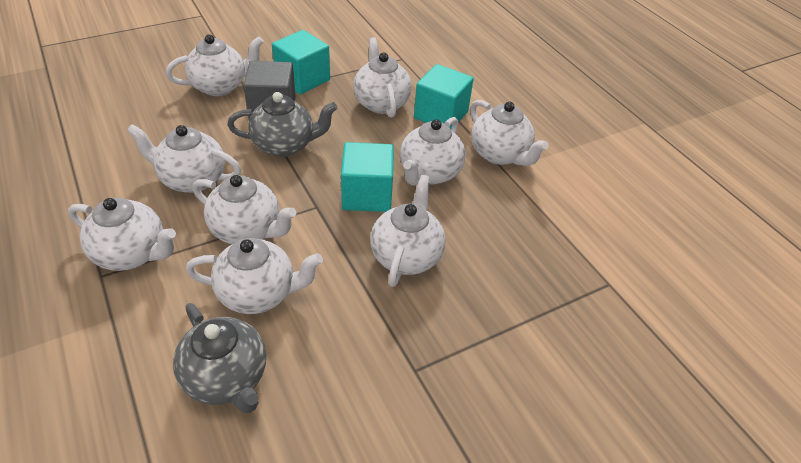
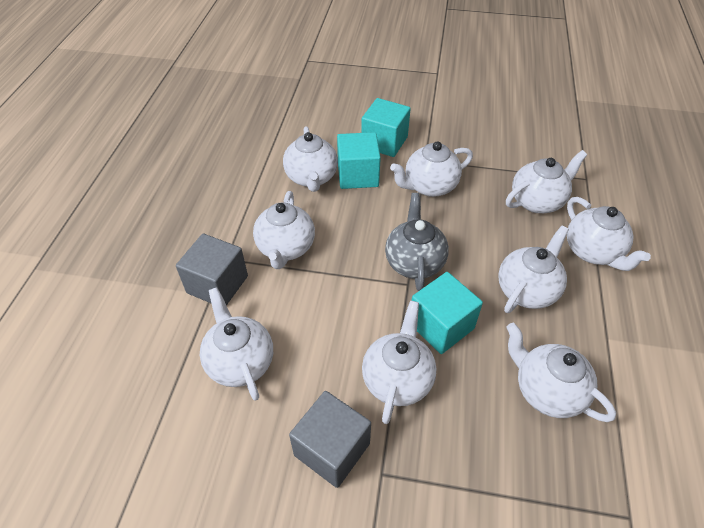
grey cube: [243,61,296,119] = 1 -> [176,234,248,306] [289,391,371,488] = 2
grey teapot: [173,303,266,413] [227,92,337,157] = 2 -> [385,193,449,291] = 1

